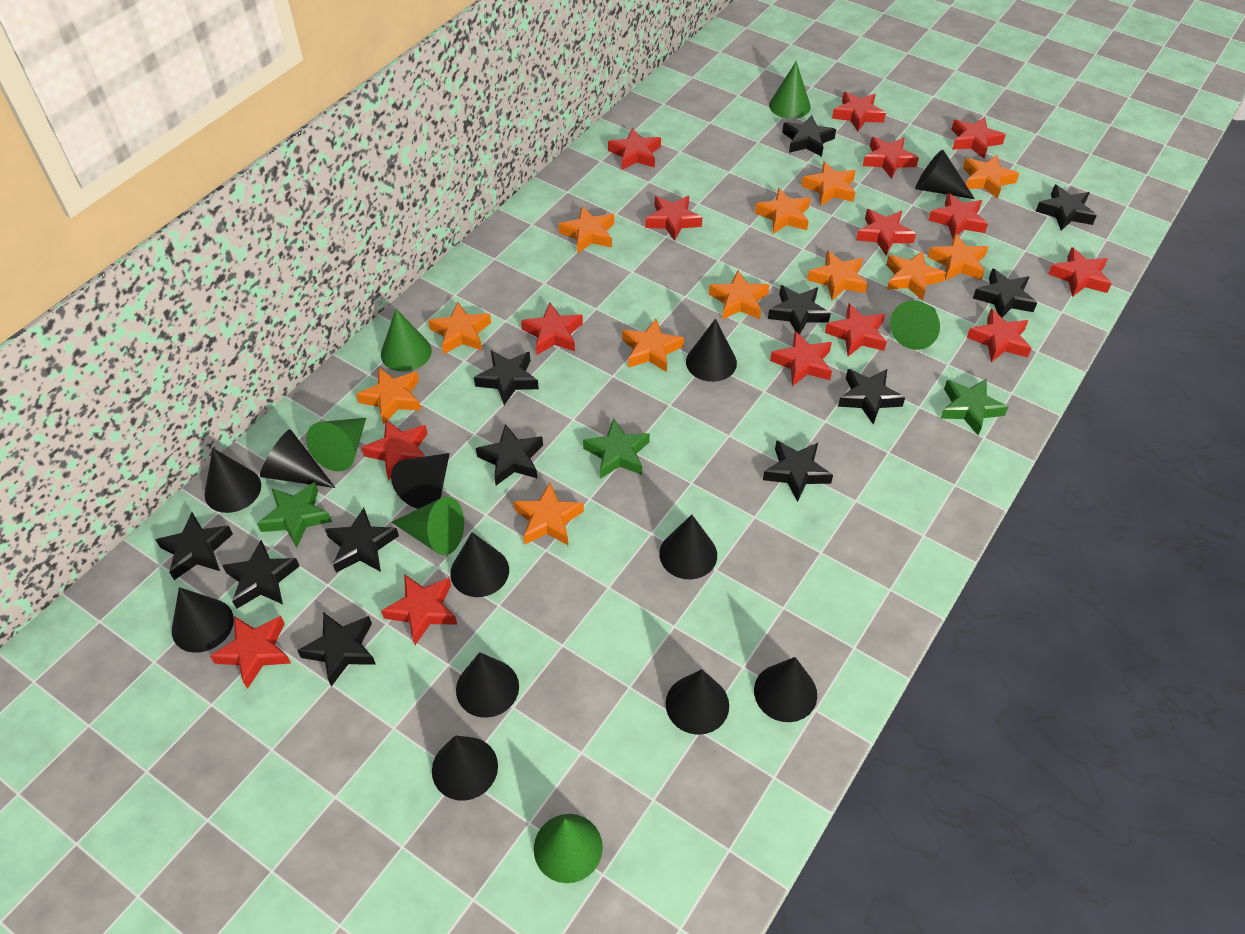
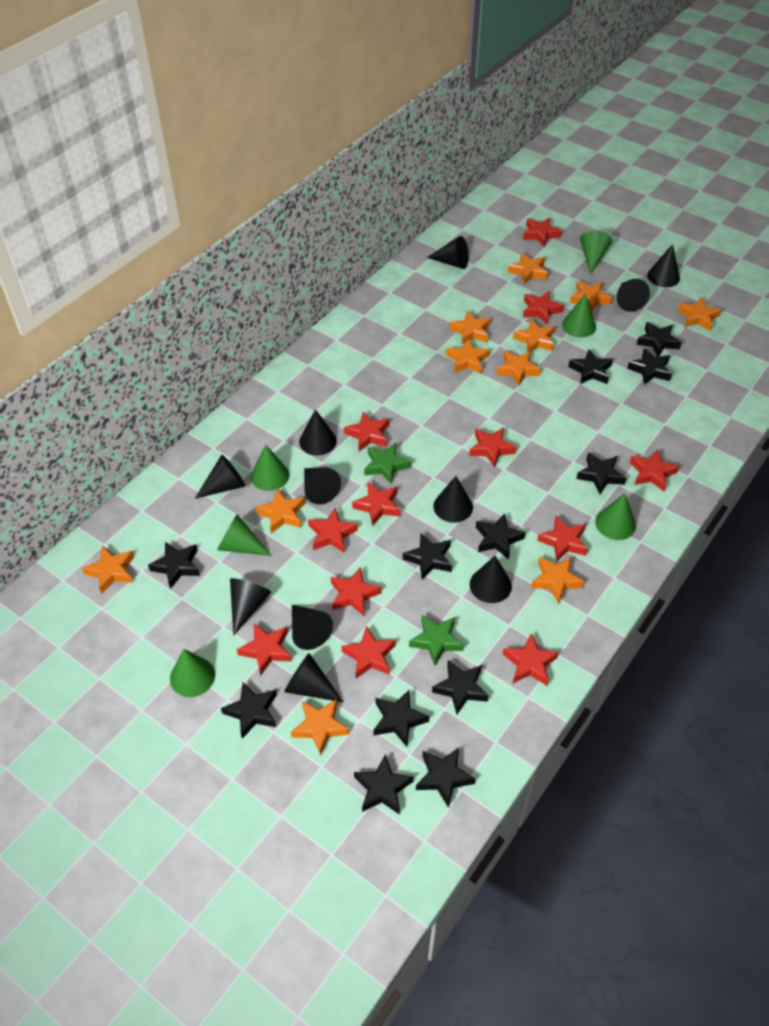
black cone: [172,587,234,653] [204,448,261,513] [260,429,335,488] [391,453,450,509] [432,735,498,801] [450,532,509,597] [456,652,519,718] [659,515,717,579] [666,669,729,735] [686,319,737,382] [754,657,817,722] [916,150,975,199] = 12 -> [195,455,245,499] [230,578,271,636] [284,653,343,702] [292,605,333,650] [299,409,337,455] [304,468,341,505] [427,236,469,269] [433,476,473,523] [470,556,512,603] [617,279,650,312] [647,244,680,287] = 11
green star: [257,482,332,548] [583,418,650,479] [940,378,1008,435] = 3 -> [364,443,411,484] [409,615,464,665] = 2
orange star: [356,368,421,425] [428,302,491,354] [513,483,584,545] [559,206,614,254] [622,319,684,372] [709,271,769,320] [755,188,811,234] [801,161,856,206] [807,251,868,301] [886,251,946,301] [928,233,988,281] [963,155,1019,199] = 12 -> [82,546,134,594] [256,489,305,533] [291,699,349,755] [446,339,490,374] [449,311,491,345] [496,351,541,386] [508,253,548,285] [513,319,555,352] [531,557,584,603] [570,281,612,312] [678,297,722,331] = 11
red star: [210,616,291,689] [361,419,427,480] [381,574,457,645] [521,303,583,355] [608,128,661,170] [645,196,702,241] [770,331,832,386] [825,304,887,356] [832,92,886,132] [856,209,916,255] [863,137,919,179] [928,193,988,239] [951,117,1006,158] [966,309,1032,362] [1048,247,1112,297] = 15 -> [237,624,292,675] [308,508,358,553] [331,567,381,616] [341,626,396,678] [344,412,389,451] [352,482,401,526] [469,427,517,467] [503,634,559,686] [523,217,562,247] [523,291,564,324] [537,516,588,562] [629,449,679,491] = 12

